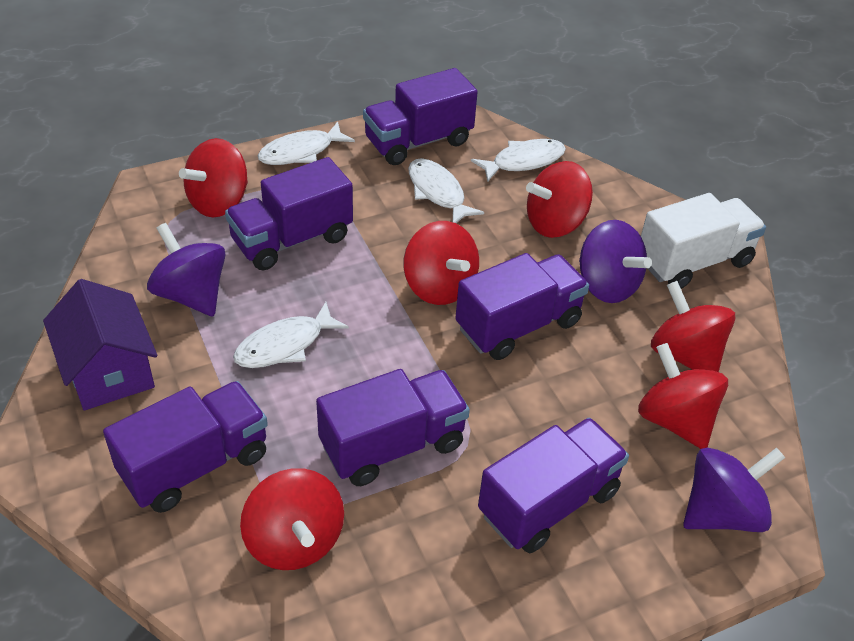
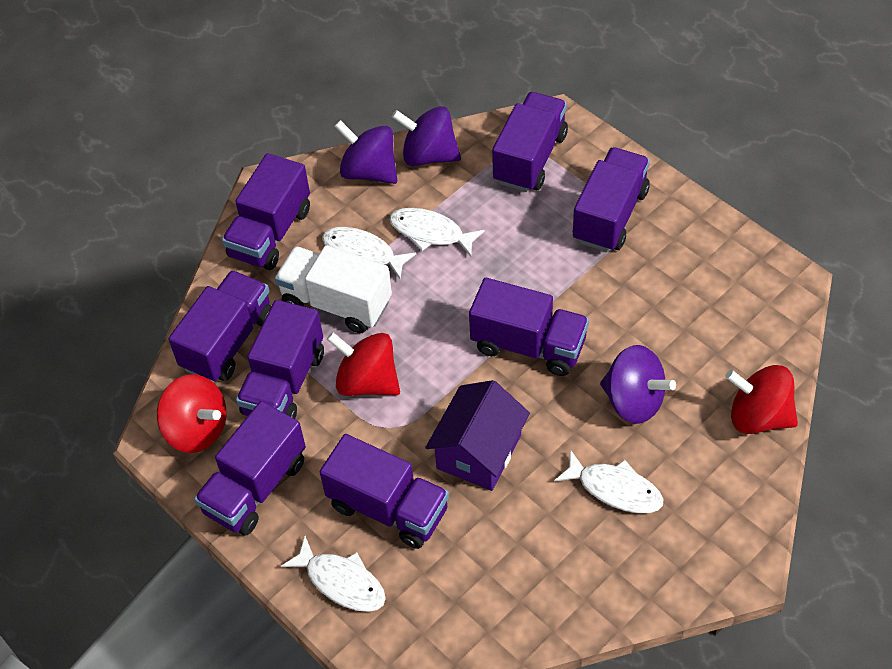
purple truck: [103,381,268,513] [225,157,353,270] [316,369,470,486] [363,68,478,165] [455,253,589,360] [478,418,629,553] = 6 -> [168,270,272,382] [194,401,306,536] [222,153,310,270] [236,300,324,419] [320,434,449,549] [469,278,589,376] [492,92,568,192] [573,147,650,252] = 8
red spinning top: [179,138,248,217] [240,468,344,570] [403,221,479,305] [526,161,593,238] [638,343,728,449] [651,281,736,372] = 6 -> [157,374,226,453] [327,332,400,396] [725,365,798,434] = 3

